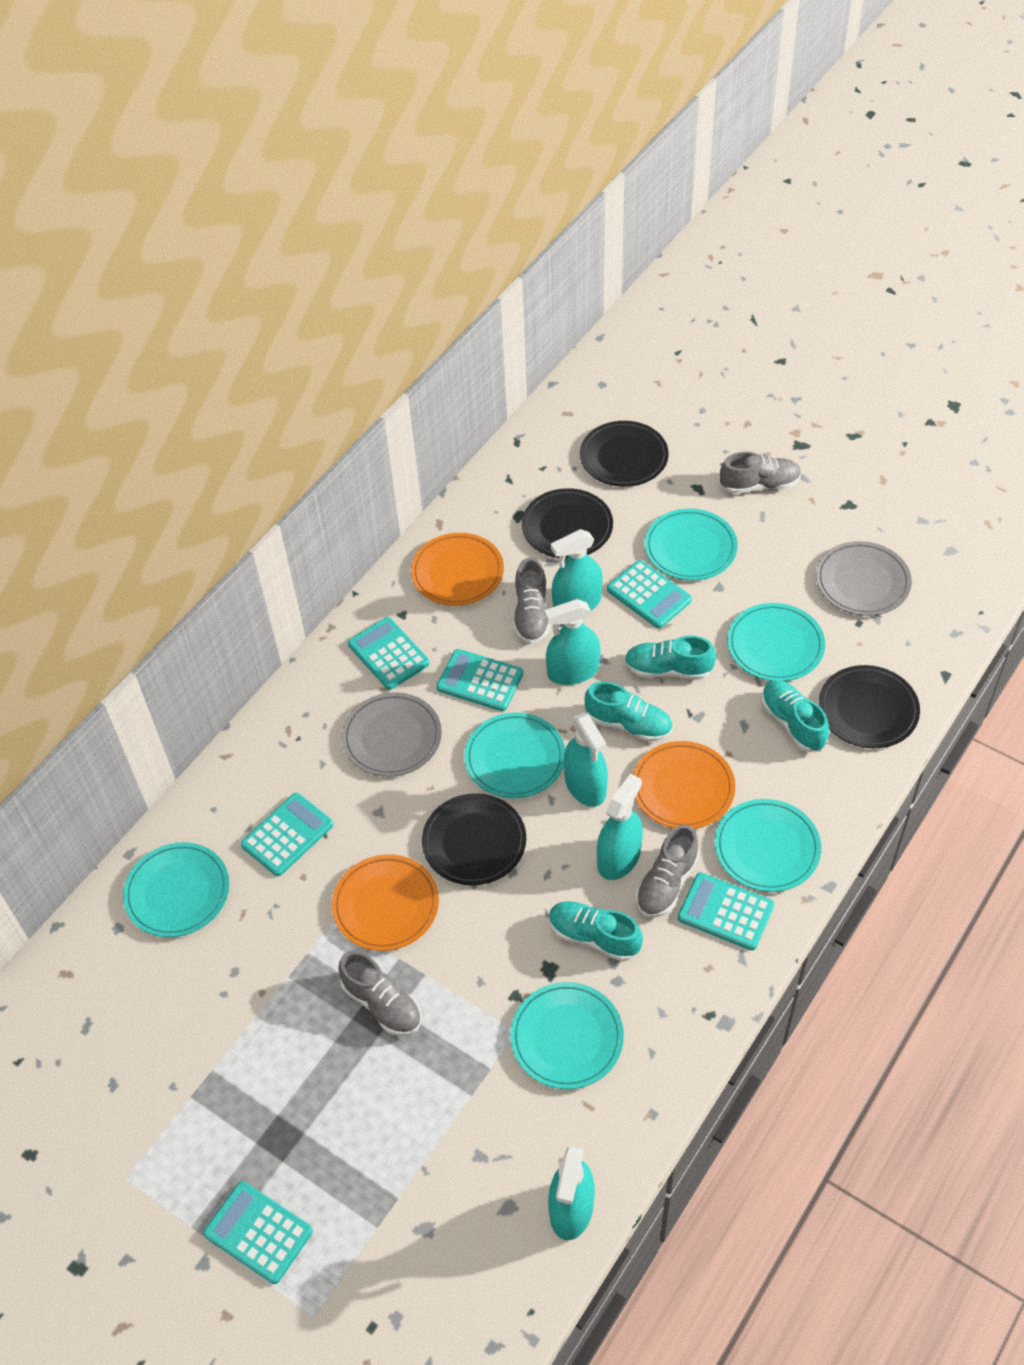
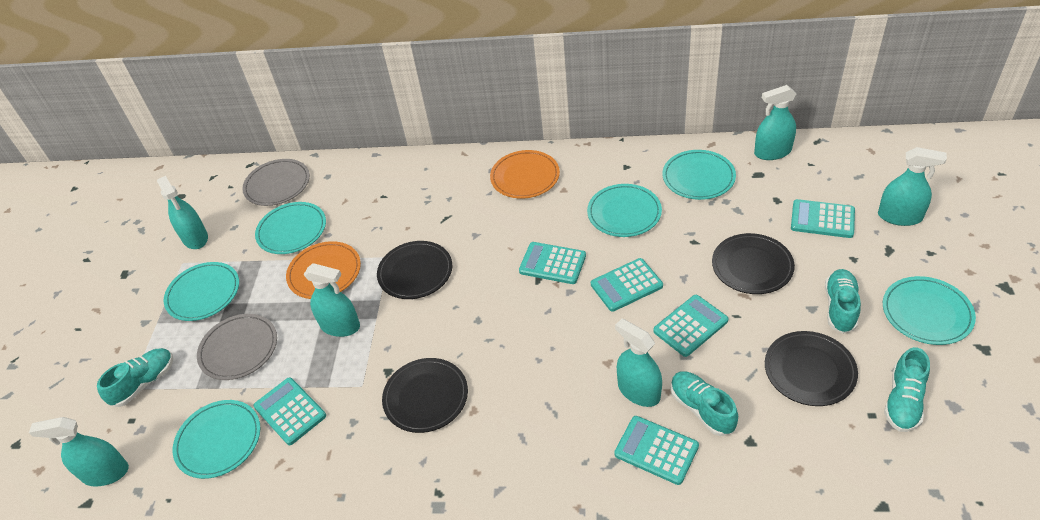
grey shoe: [338,951,421,1036] [514,558,550,644] [636,824,699,918] [720,452,802,494] = 4 -> none = 0
orange plate: [332,854,439,951] [411,533,504,606] [633,741,736,829] = 3 -> [286,241,361,299] [490,150,560,199] = 2
turquoise spray bottle: [544,599,600,685] [548,1146,595,1240] [551,529,603,610] [564,712,608,807] [597,774,643,880] = 5 -> [29,417,129,487] [157,176,208,249] [304,263,360,337] [615,319,662,407] [754,85,796,160] [878,147,947,226] = 6

